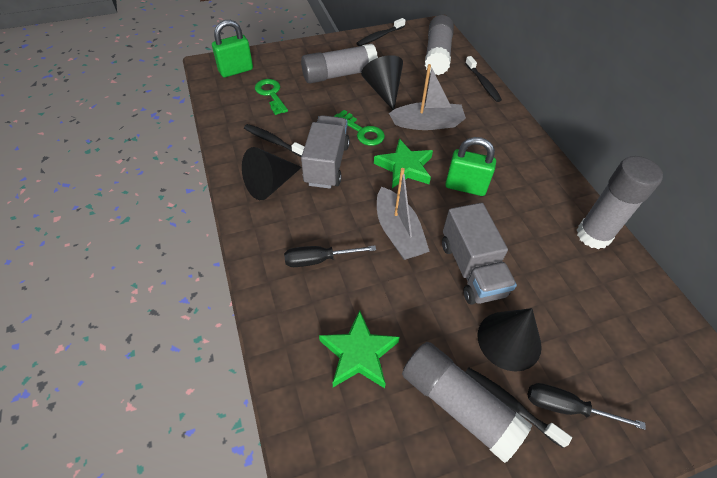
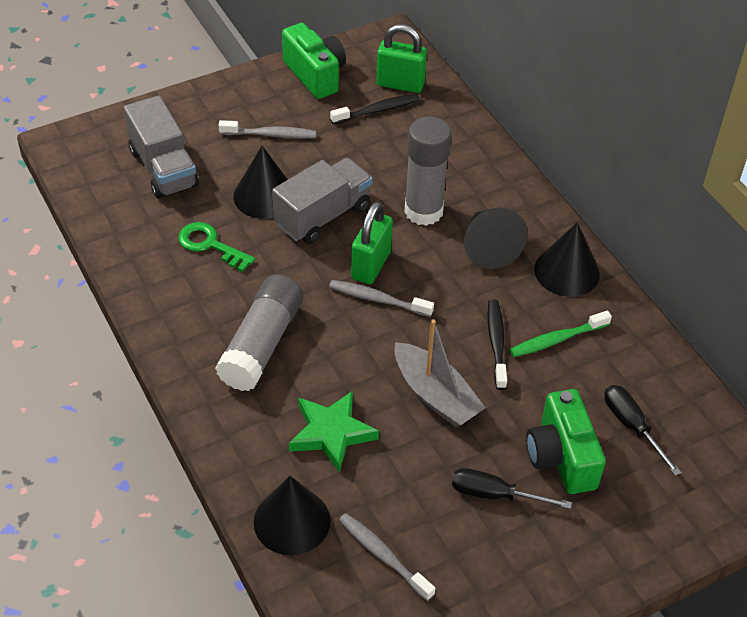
black cone: [242,147,302,200] [361,55,403,110] [477,308,542,371] = 3 -> [233,146,288,219] [254,476,331,555] [464,207,527,269] [534,222,600,297] = 4
black toothbrush: [244,124,305,157] [356,18,406,46] [465,56,502,102] [466,367,572,448] = 4 -> [330,94,420,124] [487,299,507,390] = 2
green camera: none = 0 -> [282,23,346,99] [526,389,606,494] = 2
green key: [255,79,288,115] [334,110,385,146] = 2 -> [178,222,255,272] = 1
green star: [319,310,400,388] [374,139,433,188] = 2 -> [289,391,379,473] = 1
green toothbrush: none = 0 -> [510,310,612,357] = 1
grey boat: [377,168,430,260] [389,64,466,130] = 2 -> [395,319,485,427] = 1
grey glue stick: [301,44,378,83] [402,342,532,463] [425,15,454,75] [577,156,663,249] = 4 -> [215,274,303,391] [404,117,452,226] = 2
grey toothbrush: none = 0 -> [219,120,316,139] [329,280,434,317] [339,513,436,601] = 3

